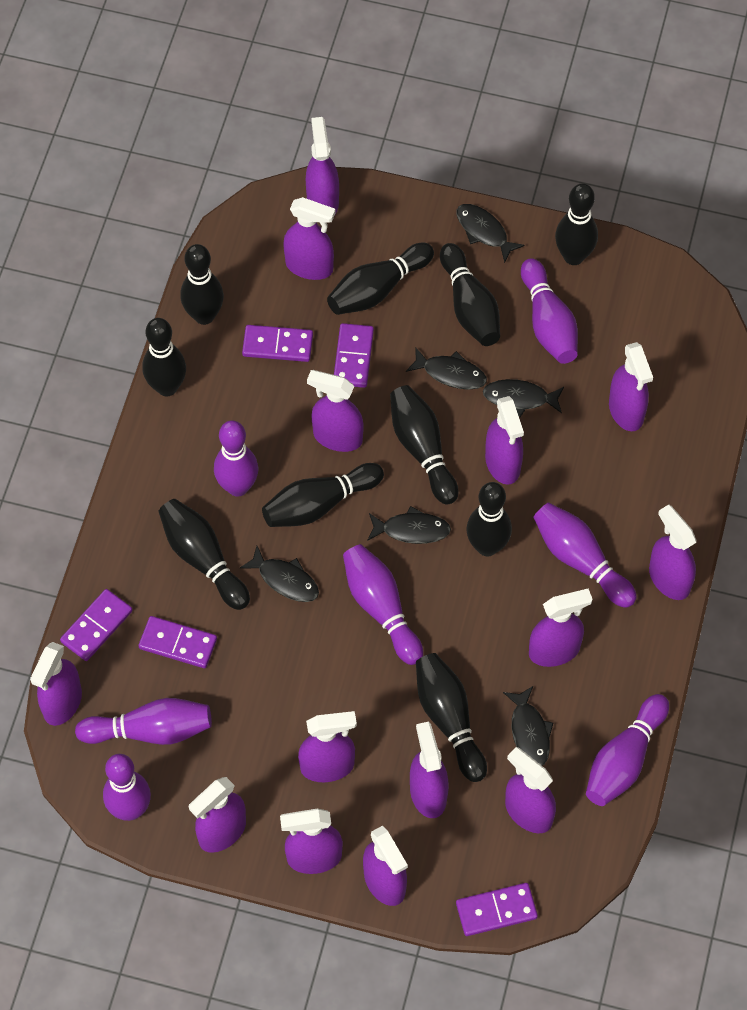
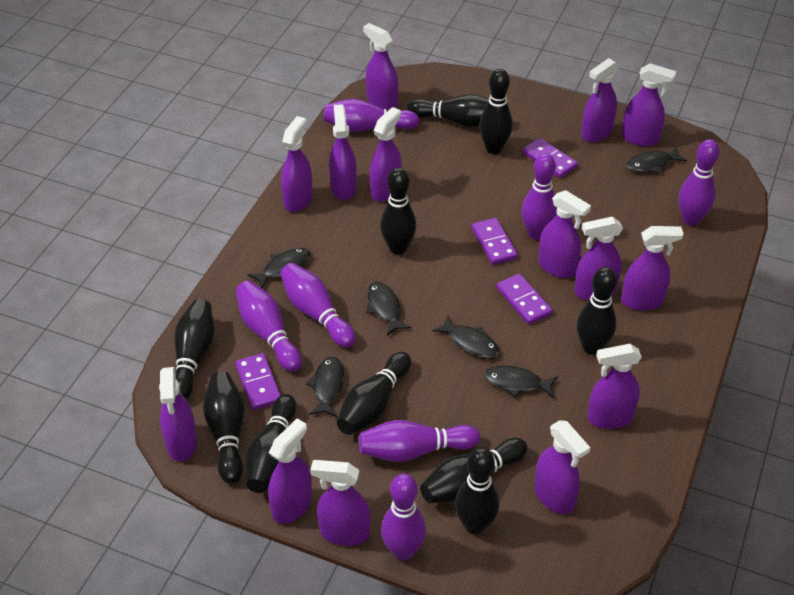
purple domino: [60,589,133,661] [138,616,217,668] [242,325,313,362] [334,323,374,388] [456,883,538,936] = 5 -> [235,353,281,410] [471,218,518,265] [496,274,553,324] [522,138,578,178] = 4

